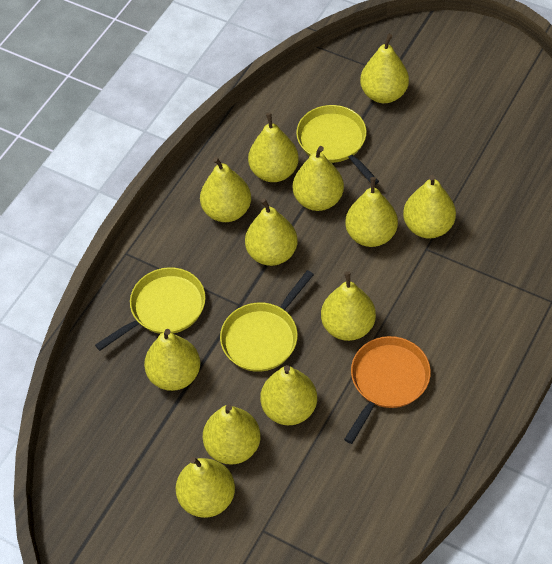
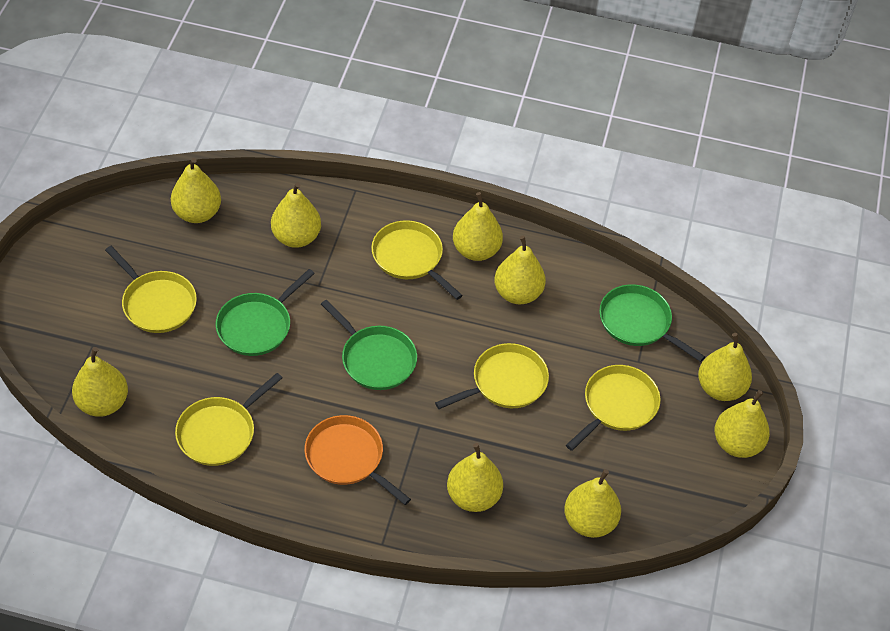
green pan: none = 0 -> [216,269,315,356] [321,300,417,390] [599,284,705,362] = 3
yellow pan: [95,267,206,351] [220,270,314,372] [296,105,379,185] = 3 -> [105,246,197,333] [175,373,282,466] [371,220,463,300] [435,343,549,409] [566,365,661,451] = 5
yellow pear: [144,329,200,391] [176,457,235,518] [200,157,251,222] [203,404,261,465] [245,198,298,266] [248,113,299,182] [260,365,317,425] [293,146,344,211] [321,271,376,341] [345,177,398,247] [360,34,409,103] [403,175,456,238] = 12 -> [72,347,128,417] [171,158,221,223] [271,182,321,248] [447,443,503,512] [453,192,503,261] [494,236,546,304] [564,469,621,538] [698,333,752,401] [715,390,770,458] = 9

